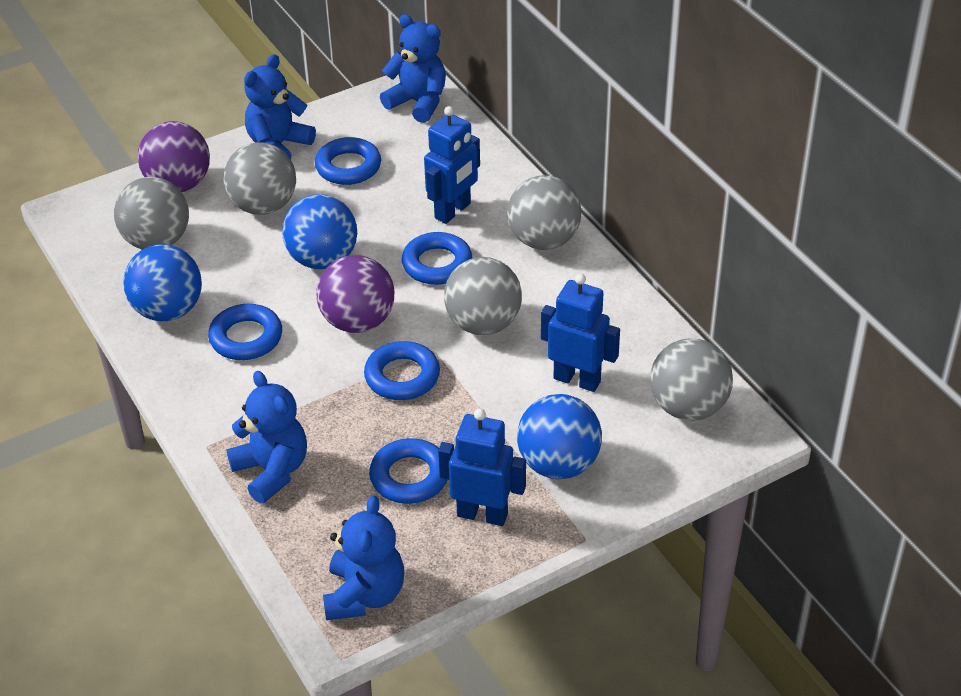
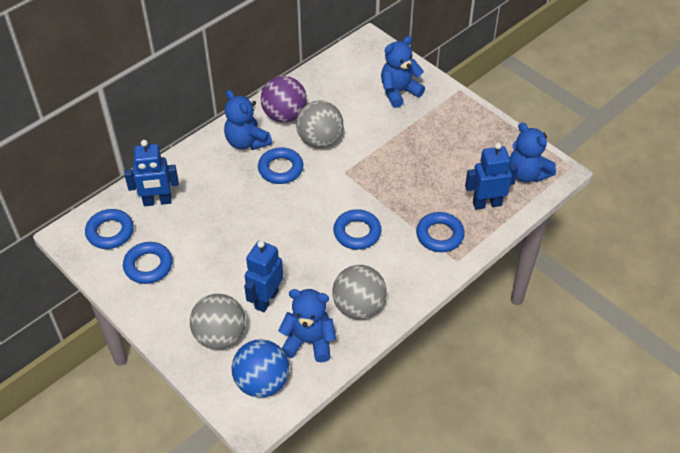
blue ball: [123,244,202,321] [282,194,357,269] [517,394,602,479] = 3 -> [232,339,289,398] = 1
grey ball: [114,177,189,249] [223,142,296,215] [444,257,522,335] [507,175,581,250] [650,338,733,421] = 5 -> [190,294,246,350] [296,100,343,148] [332,265,387,319] = 3
purple ball: [138,121,210,192] [316,255,394,333] = 2 -> [261,76,307,123] = 1

